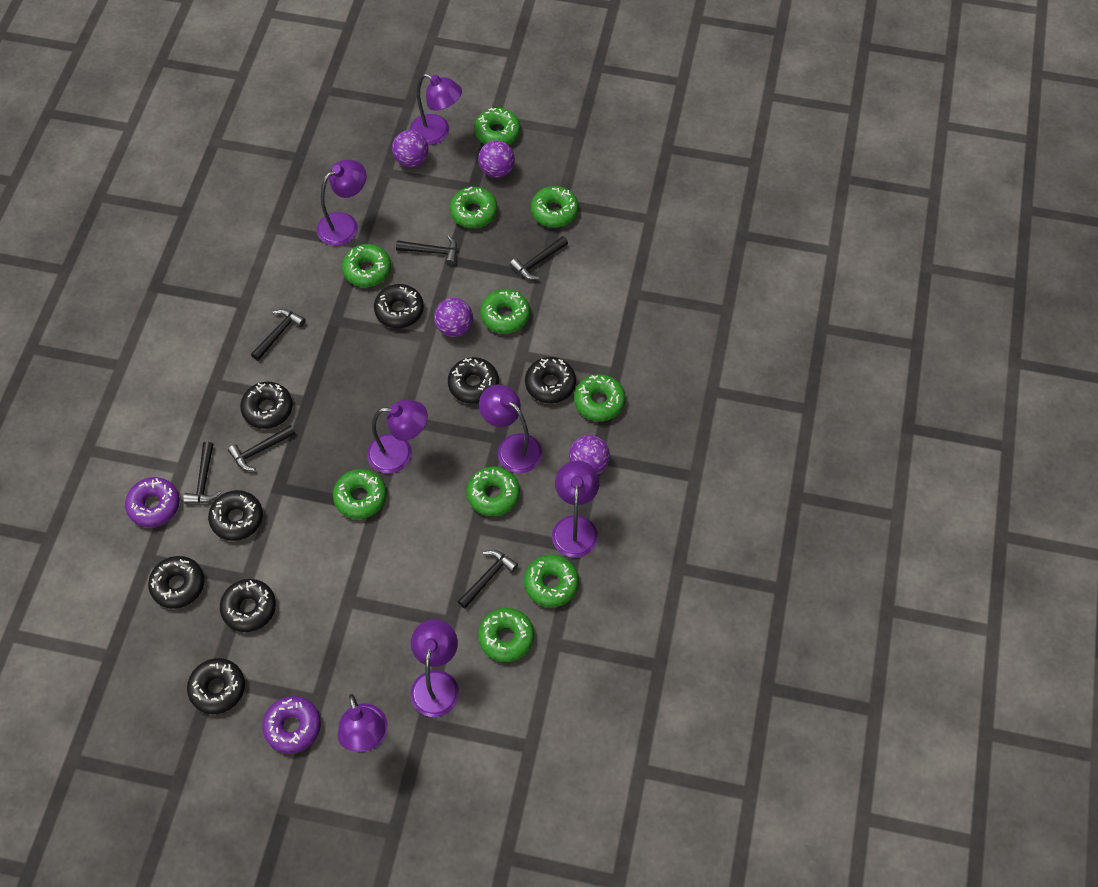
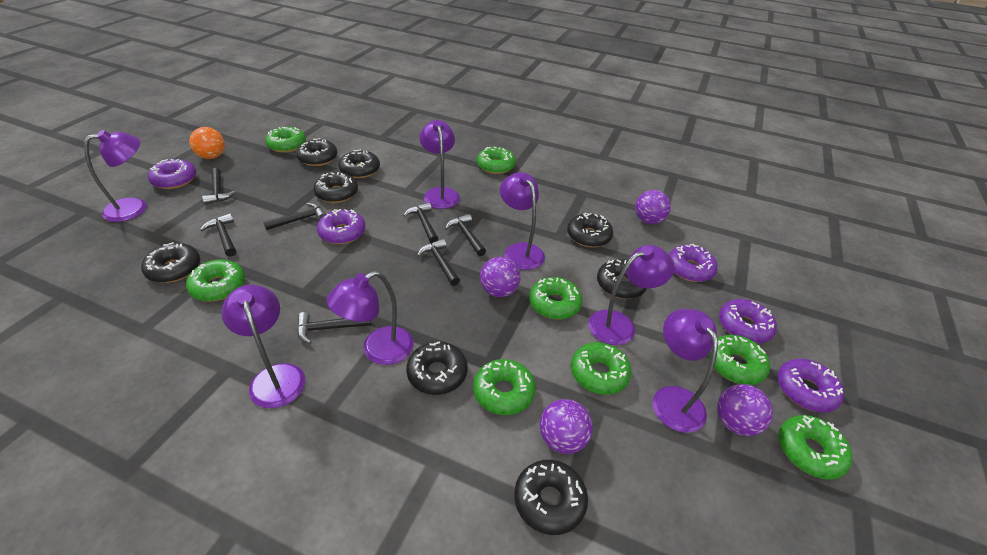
black hammer: [183,442,221,504] [228,425,296,471] [251,309,306,361] [396,235,457,265] [457,550,518,609] [510,236,568,280] = 6 -> [200,213,236,257] [202,168,235,205] [263,203,326,230] [297,312,371,344] [403,202,438,243] [417,239,460,286] [445,214,486,256] = 7
green donut: [333,469,387,519] [342,244,391,287] [450,187,497,228] [467,466,520,516] [474,108,520,145] [478,608,534,662] [480,289,530,334] [524,555,579,607] [531,186,579,228] [574,374,625,421] = 10 -> [186,260,245,301] [265,127,306,153] [473,359,536,415] [477,147,516,174] [529,277,582,319] [571,342,631,395] [709,335,770,385] [779,415,853,480] = 8
orange ball: none = 0 -> [189,127,225,159] = 1
purple donut: [125,477,180,527] [262,696,321,754] = 2 -> [148,159,196,189] [317,209,366,244] [669,244,717,282] [719,299,777,343] [777,359,844,413] = 5

